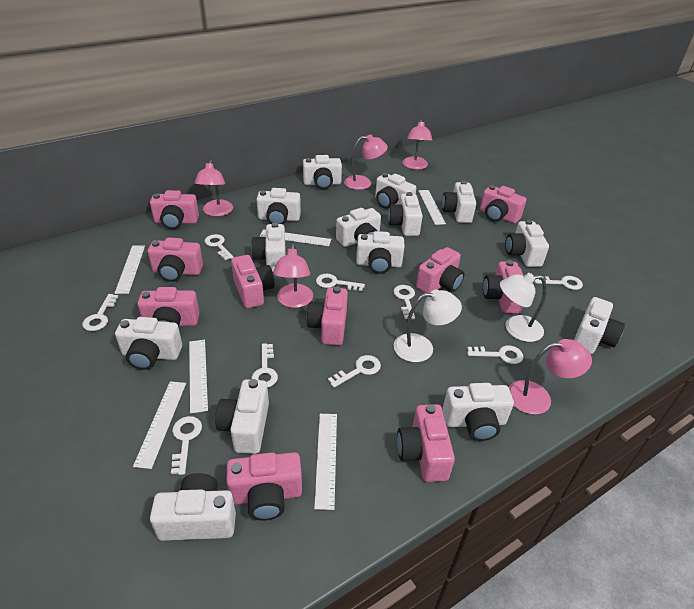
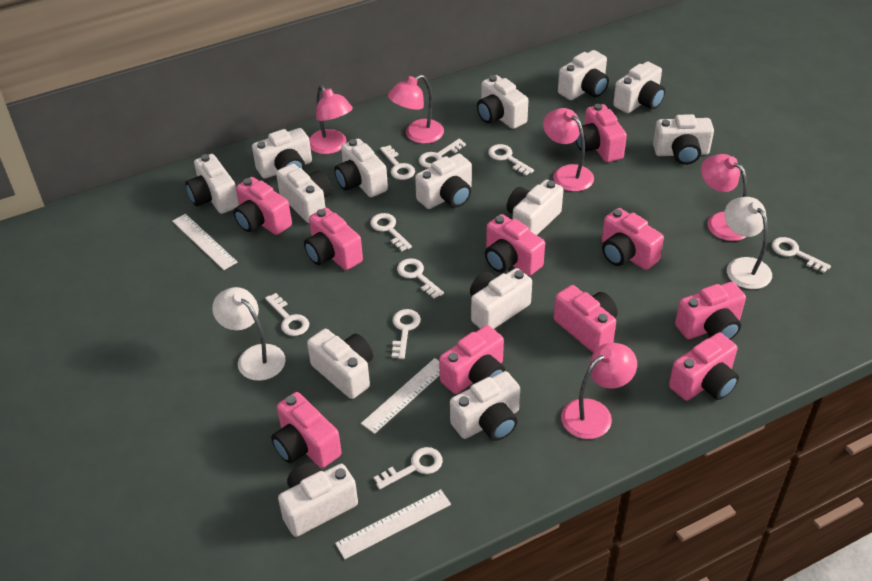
white ruler: [115,245,145,294] [133,381,186,469] [189,340,208,414] [260,230,331,246] [314,414,337,510] [418,190,446,225] = 6 -> [172,214,238,270] [335,489,451,559] [361,358,440,434] = 3

